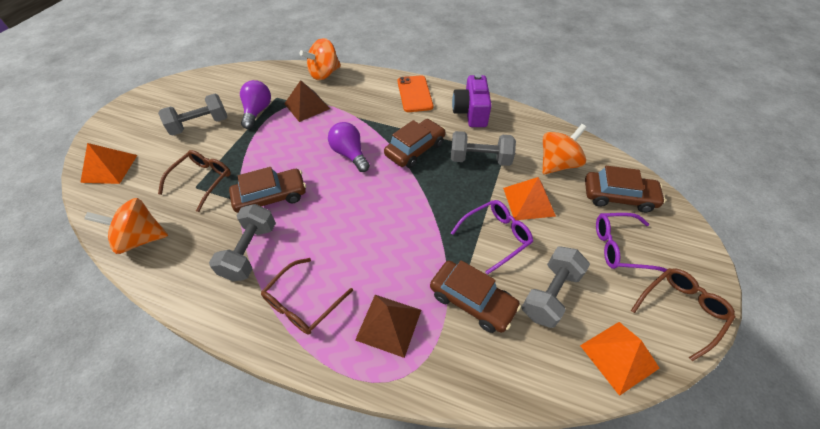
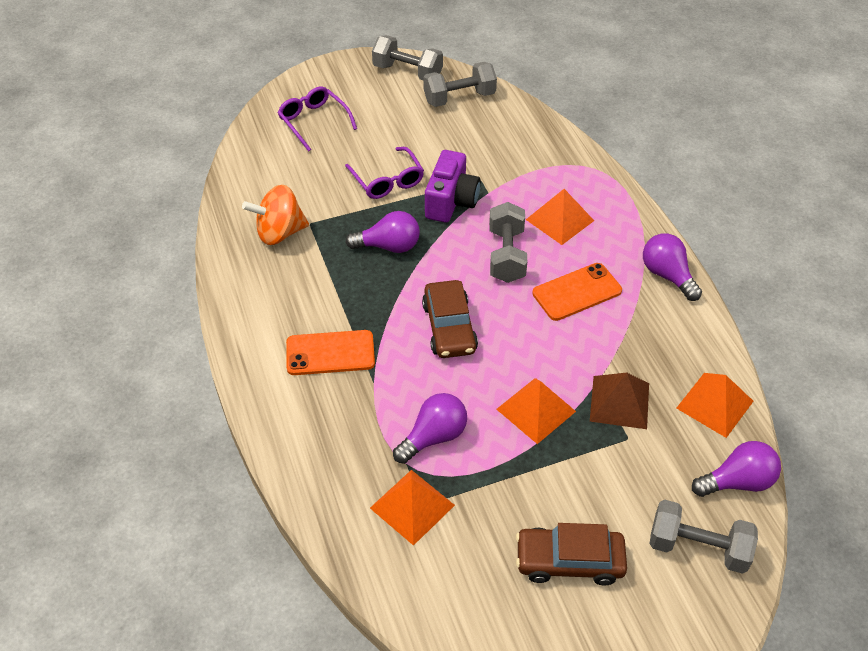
brown car: [229,167,306,213] [384,119,445,168] [430,260,521,333] [585,166,666,213] = 4 -> [422,280,478,358] [516,523,627,586] = 2
brown glasses: [158,150,231,212] [261,258,353,335] [631,268,735,361] = 3 -> none = 0
brown pyramid: [284,80,330,122] [355,295,421,358] = 2 -> [590,373,649,429] = 1
orange phone: [397,75,433,112] = 1 -> [286,330,375,375] [532,263,622,321] = 2
orange pyramid: [80,143,137,184] [503,177,556,220] [580,322,660,396] = 3 -> [370,470,455,546] [496,378,576,444] [526,189,594,245] [677,373,753,438] = 4
orange spinning top: [84,198,168,254] [300,38,341,80] [542,124,587,174] = 3 -> [242,185,309,245] = 1
purple light bulb: [240,80,271,129] [328,122,370,172] = 2 -> [345,211,420,253] [393,393,467,464] [643,233,702,301] [692,441,781,497] = 4

